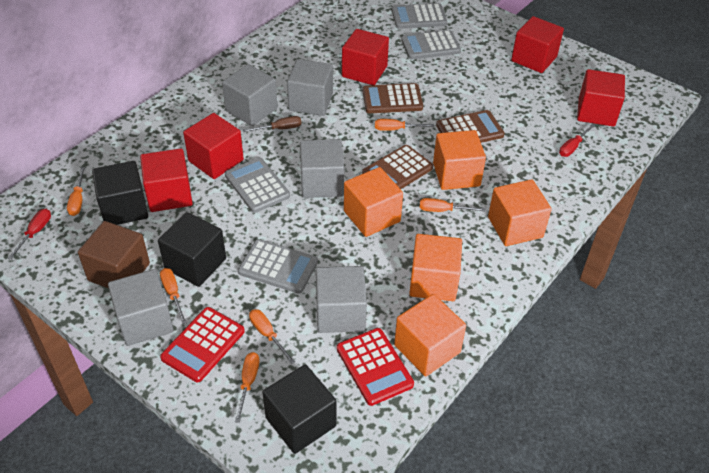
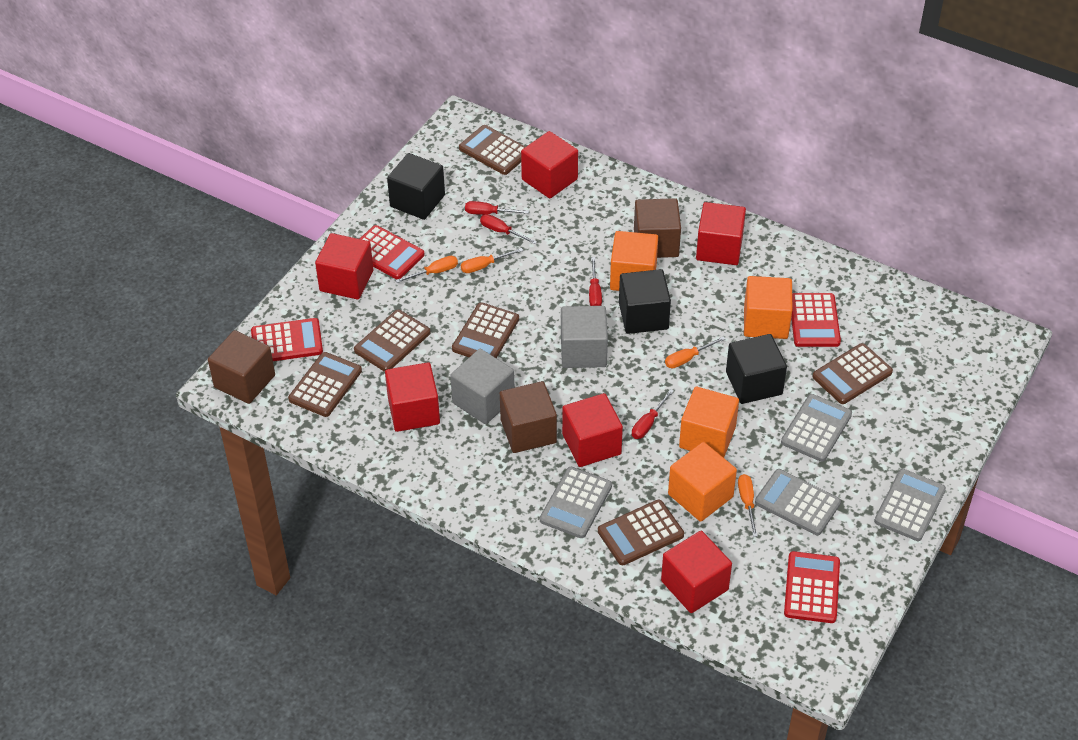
brown calculator: [362,145,433,189] [363,83,423,113] [436,110,505,143] = 3 -> [288,352,362,417] [354,310,430,372] [452,302,519,358] [459,125,525,175] [598,500,684,565] [812,343,893,404] = 6
brown cube: [78,221,150,289] = 1 -> [208,330,275,404] [500,381,557,453] [634,198,681,258] = 3
brown screwdriver: [242,116,302,132] = 1 -> none = 0
grey cube: [108,269,174,346] [222,64,278,126] [287,59,333,116] [300,139,344,198] [316,266,367,333] = 5 -> [450,349,514,424] [561,306,608,368] = 2
orange cube: [344,167,403,237] [394,294,466,376] [409,234,462,301] [433,130,486,190] [488,179,552,246] = 5 -> [610,231,658,291] [668,442,737,522] [679,387,739,458] [744,276,792,339] = 4
orange screwdriver: [67,167,85,216] [160,268,187,324] [235,352,260,423] [249,309,295,364] [375,119,434,131] [420,198,485,212] = 6 -> [395,256,458,283] [461,248,523,273] [665,336,725,368] [738,474,758,537] = 4
red calculator: [160,307,245,382] [337,328,414,406] = 2 -> [251,318,323,361] [359,225,425,279] [784,551,840,623] [791,293,841,347] = 4
red cube: [140,148,193,212] [183,113,244,179] [342,29,389,85] [511,16,564,73] [577,69,625,127] = 5 -> [315,233,374,300] [385,362,440,432] [521,131,578,198] [562,393,623,467] [661,531,732,613] [696,202,746,265] = 6
red screwdriver: [7,209,51,260] [559,123,595,157] = 2 -> [465,201,529,215] [480,214,537,244] [589,257,602,306] [632,389,674,439] = 4

